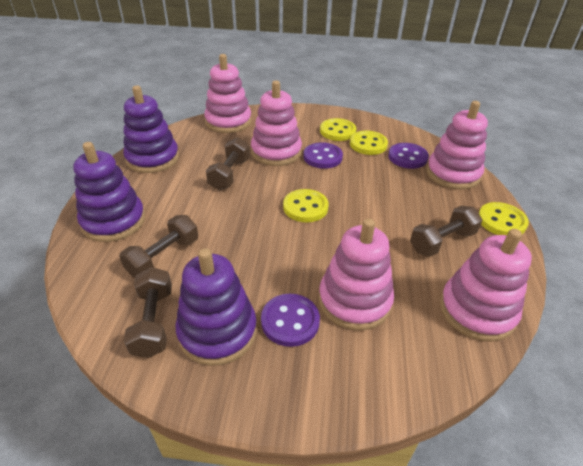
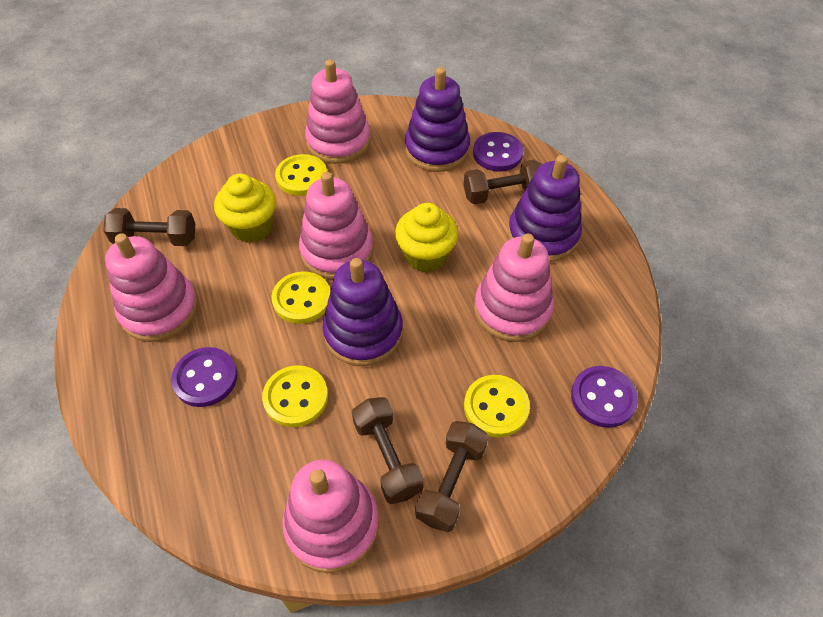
yellow cupcake: none = 0 -> [214,174,276,243] [395,203,458,273] = 2

